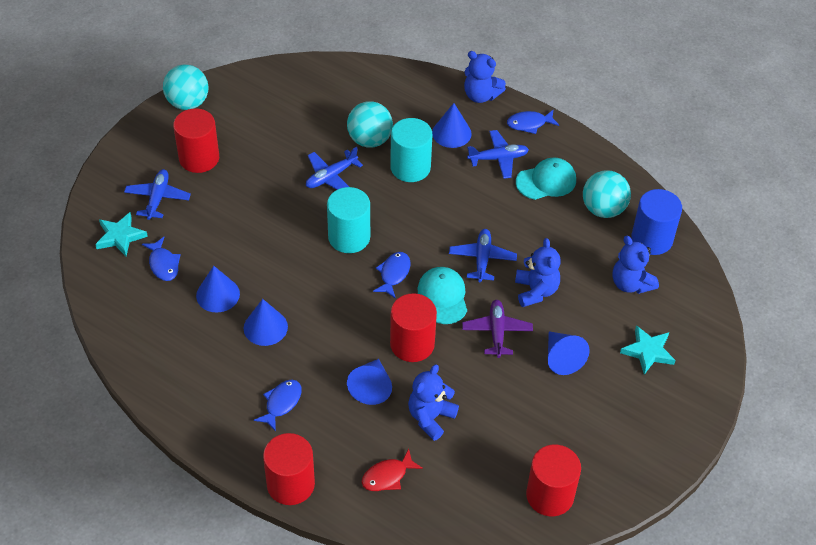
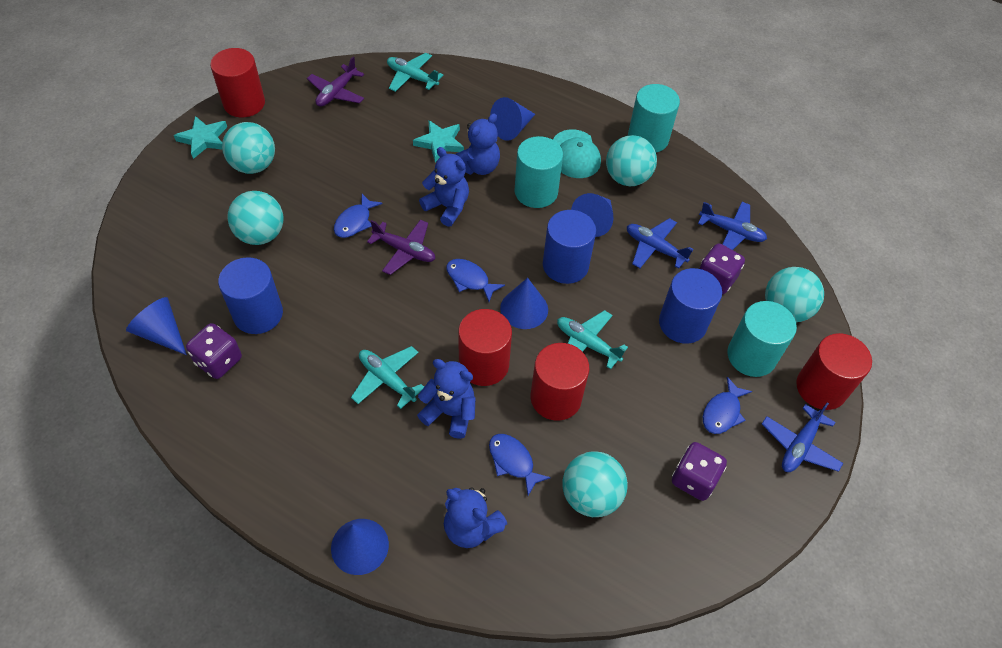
blue cylinder: [631,189,682,255] = 1 -> [218,257,283,334] [543,210,596,284] [659,268,722,344] = 3
blue plane: [124,169,191,220] [306,147,363,190] [449,229,517,282] [467,130,529,179] = 4 -> [627,218,694,269] [698,202,767,250] [762,402,843,472] = 3
purple dice: none = 0 -> [186,323,242,379] [672,442,727,501] [699,243,745,295] = 3
purple plane: [462,300,533,358] = 1 -> [307,57,364,107] [367,220,435,275] = 2
red fish: [362,449,423,491] = 1 -> none = 0
turquoise ball: [163,64,209,110] [347,101,393,148] [583,170,631,218] = 3 -> [222,122,275,174] [228,191,284,245] [562,451,628,517] [606,135,657,186] [765,267,824,322] = 5
turquoise cap: [417,267,467,324] [516,157,576,200] = 2 -> [553,129,601,178] = 1
turquoise cylinder: [327,187,370,253] [390,118,433,182] = 2 -> [514,136,563,208] [628,84,680,153] [727,301,797,377] = 3
turquoise plane: none = 0 -> [351,346,424,409] [387,53,443,92] [557,310,628,369] = 3

